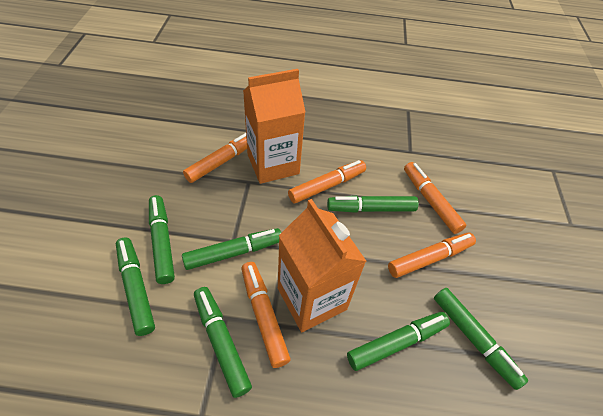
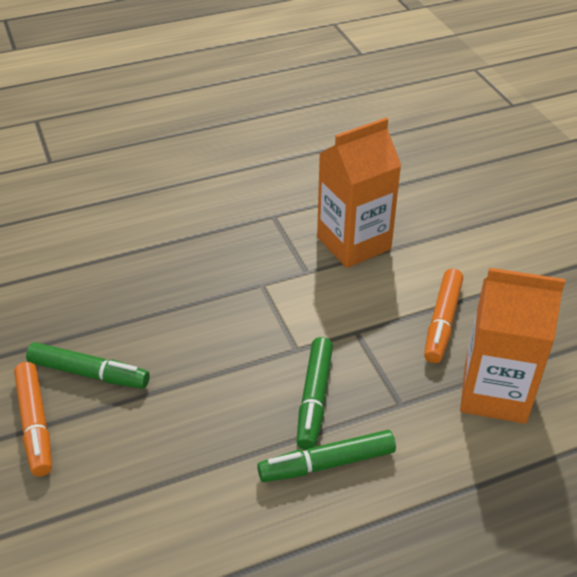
green marker: [116,237,155,336] [149,195,175,284] [182,228,281,270] [194,287,252,398] [327,196,419,213] [347,312,450,371] [434,288,528,390] = 7 -> [26,342,150,389] [257,430,396,482] [297,337,333,450] = 3
orange marker: [183,133,247,183] [241,262,291,368] [288,160,366,204] [388,233,476,278] [404,162,466,234] = 5 -> [14,362,52,477] [424,269,463,363] = 2

